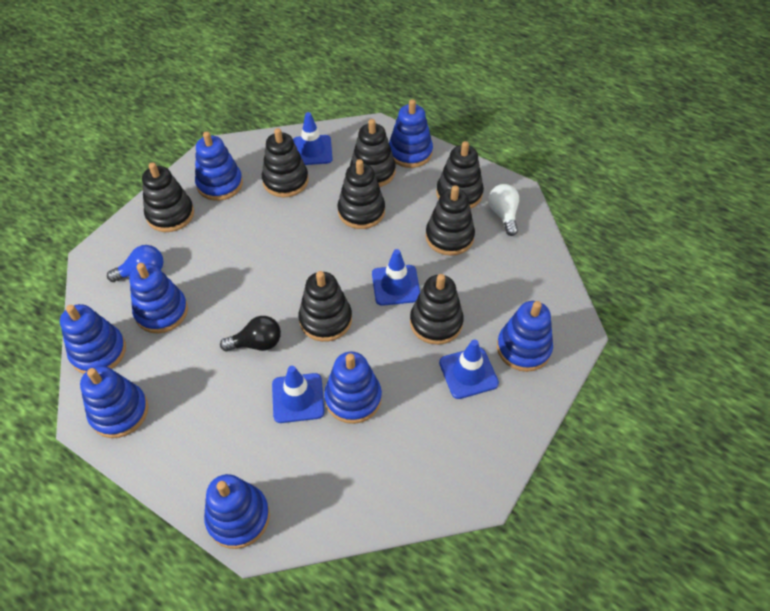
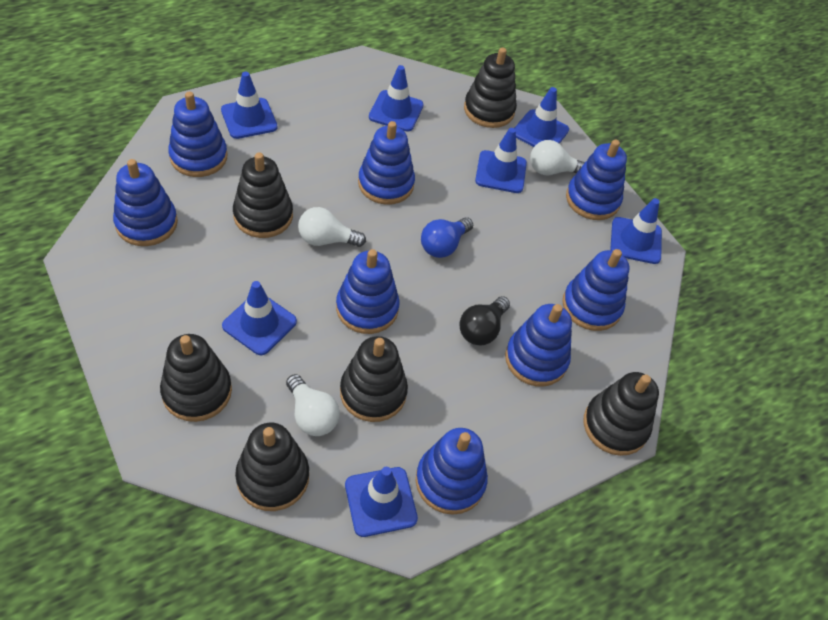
black stacking toy: [142,162,194,232] [262,128,309,197] [298,271,352,342] [338,159,385,229] [350,119,396,187] [410,274,464,345] [425,185,475,256] [436,141,484,208] = 8 -> [160,334,232,422] [233,152,293,238] [235,423,309,511] [340,336,408,422] [464,48,517,128] [584,372,659,456] = 6
blue traffic cone: [272,366,325,423] [293,112,333,165] [372,249,420,306] [439,339,499,399] = 4 -> [221,72,278,139] [222,281,297,355] [345,467,418,537] [369,65,423,132] [475,128,527,193] [514,87,569,147] [610,198,662,264] = 7
white light bulb: [488,184,519,236] = 1 -> [286,374,340,436] [298,207,366,247] [530,140,585,175] = 3

